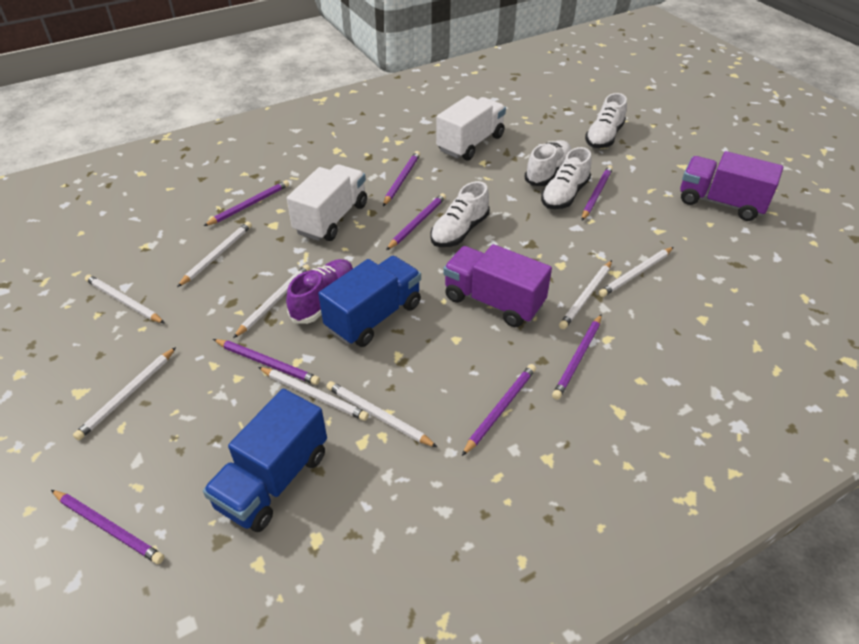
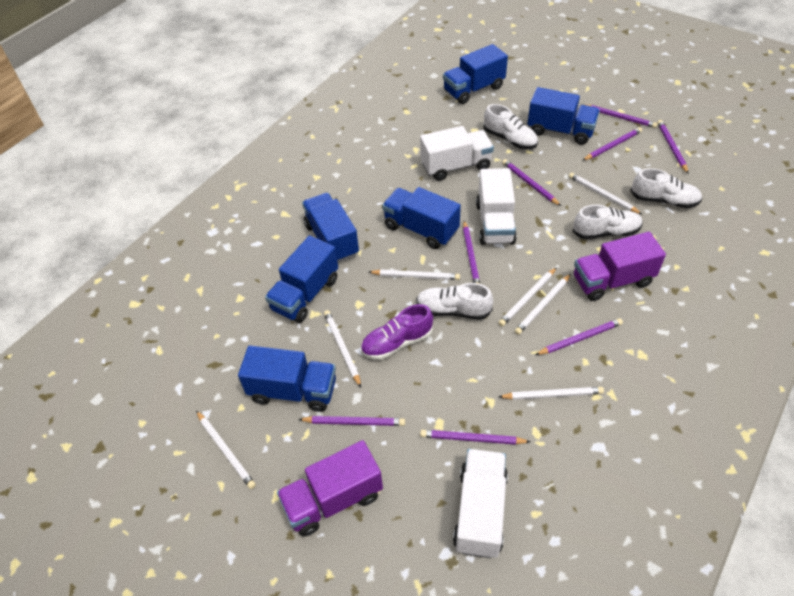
blue truck: [203,389,327,532] [318,256,421,347] = 2 -> [238,346,336,412] [265,235,338,323] [302,193,359,263] [382,187,461,249] [443,44,508,104] [527,87,600,145] = 6
white pencil: [73,347,176,440] [85,275,164,323] [177,221,252,287] [233,264,310,338] [258,367,369,421] [327,381,437,447] [559,260,612,329] [599,247,674,297] = 8 -> [196,411,256,489] [324,310,361,387] [369,269,460,280] [498,387,604,400] [499,267,557,326] [515,274,571,335] [569,172,642,214] = 7
white truck: [287,164,367,241] [436,96,506,161] = 2 -> [420,126,494,181] [453,449,508,558] [476,168,517,245] = 3

